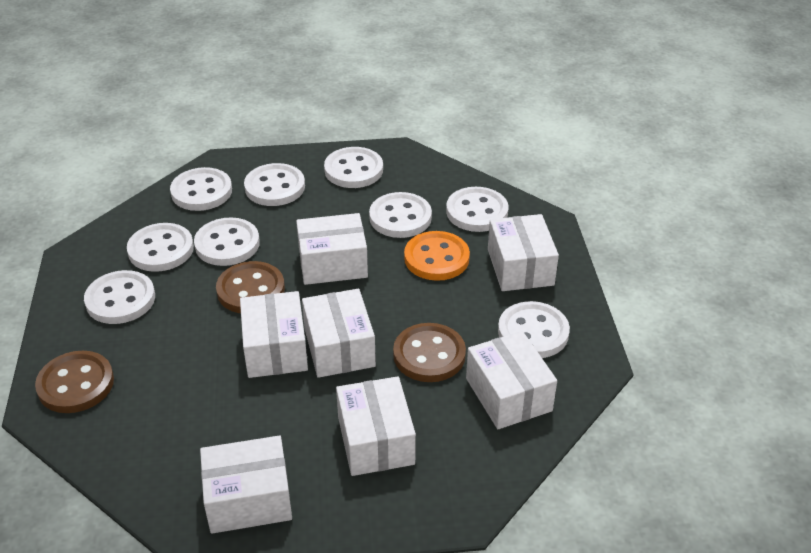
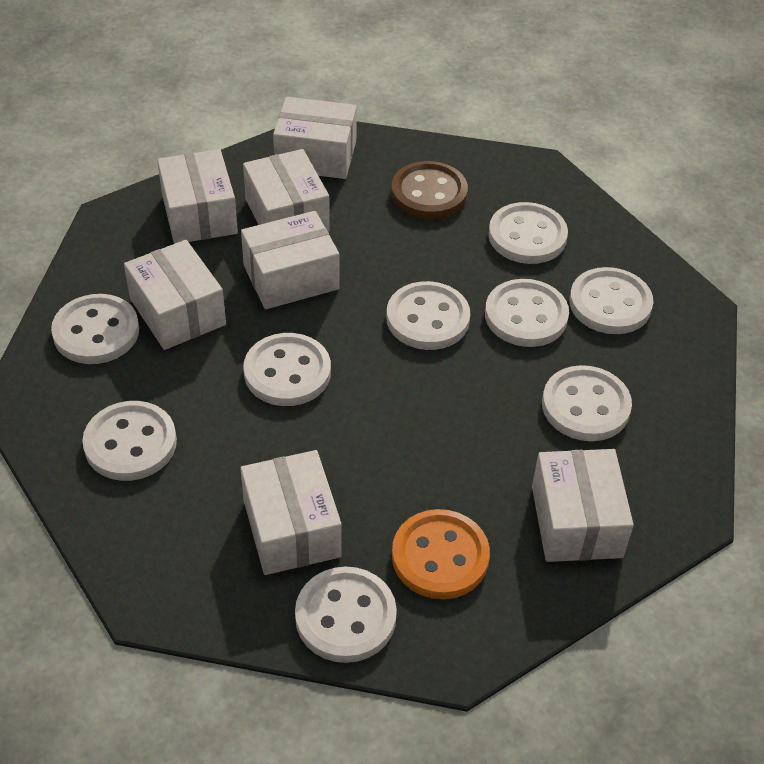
brown button: [35,351,114,413] [216,261,285,313] [393,323,466,382] = 3 -> [391,161,468,220] = 1

